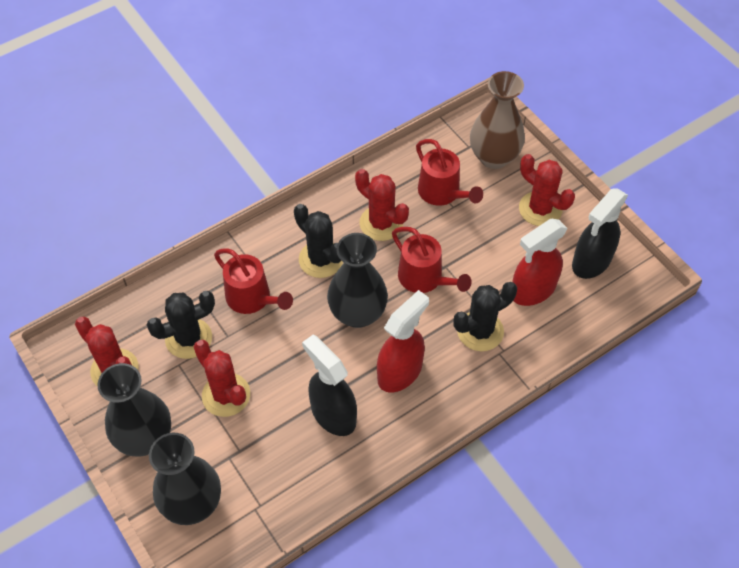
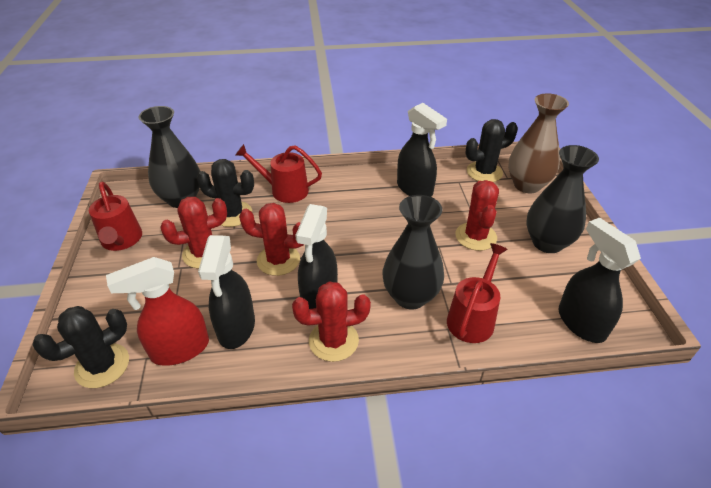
black spray bottle: [302,335,357,436] [572,188,628,279] = 2 -> [198,235,255,349] [295,204,338,309] [397,103,447,197] [558,218,641,343] = 4
red spray bottle: [377,290,429,393] [512,219,568,306] = 2 -> [106,257,209,366] = 1

